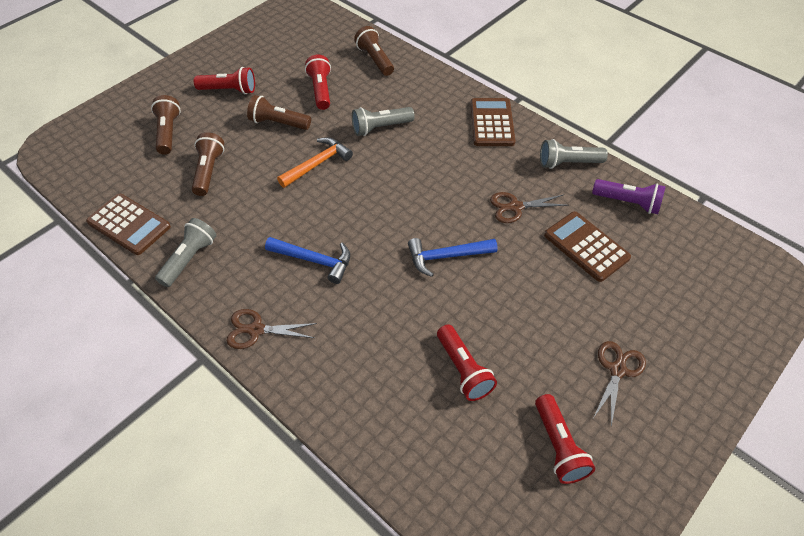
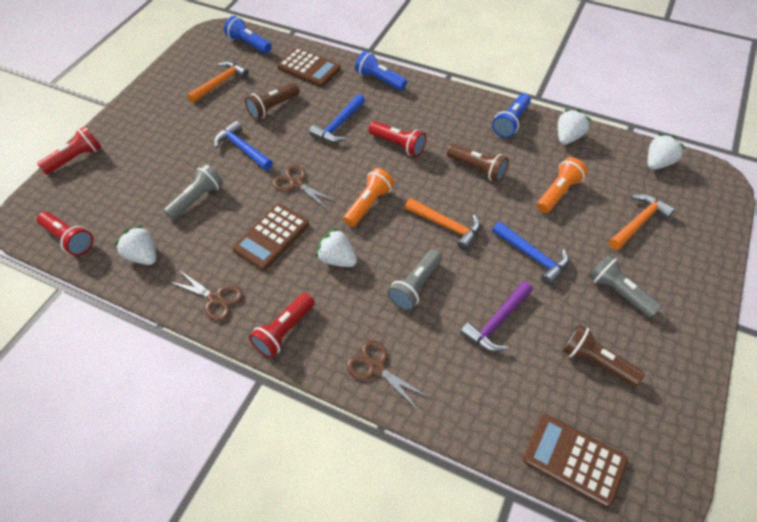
blue flashlight: none = 0 -> [224,16,272,54] [355,51,407,91] [492,93,531,138] = 3
blue hammer: [265,237,350,284] [408,238,498,277] = 2 -> [214,121,273,170] [309,94,365,143] [492,222,569,285] = 3
brown flashlight: [151,95,181,155] [192,132,224,196] [247,95,311,130] [354,26,394,76] = 4 -> [245,82,300,120] [447,144,509,182] [562,324,645,387] = 3
orange flashlight: none = 0 -> [343,168,394,227] [537,157,588,213] = 2
orange hammer: [277,137,353,188] = 1 -> [187,61,249,103] [405,198,480,251] [609,194,675,250] = 3
purple flashlight: [592,179,666,214] = 1 -> none = 0
purple hammer: none = 0 -> [460,281,533,352] = 1
white strawberry: none = 0 -> [114,225,156,265] [316,228,357,267] [558,109,591,145] [648,133,686,170] = 4

